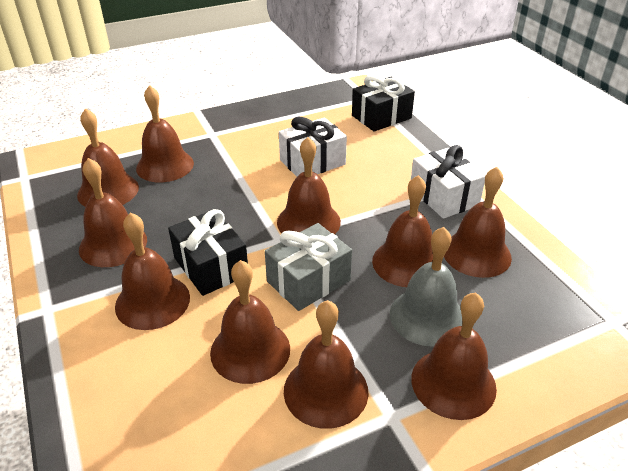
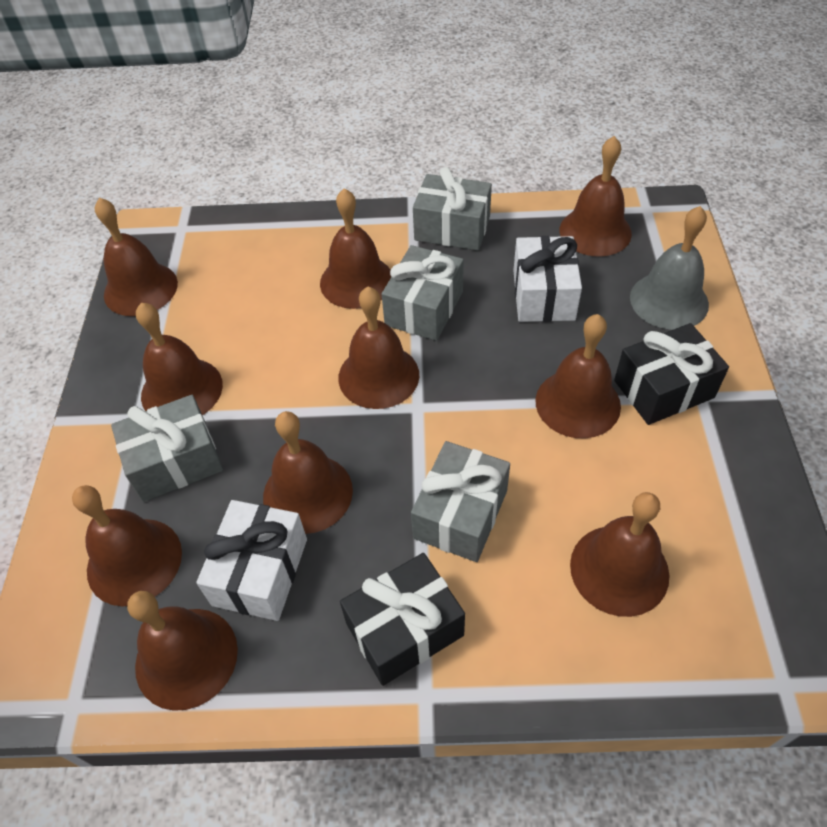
grey gift: [265,223,352,311] = 1 -> [111,395,223,502] [382,245,464,341] [411,441,510,562] [413,167,492,250] = 4

